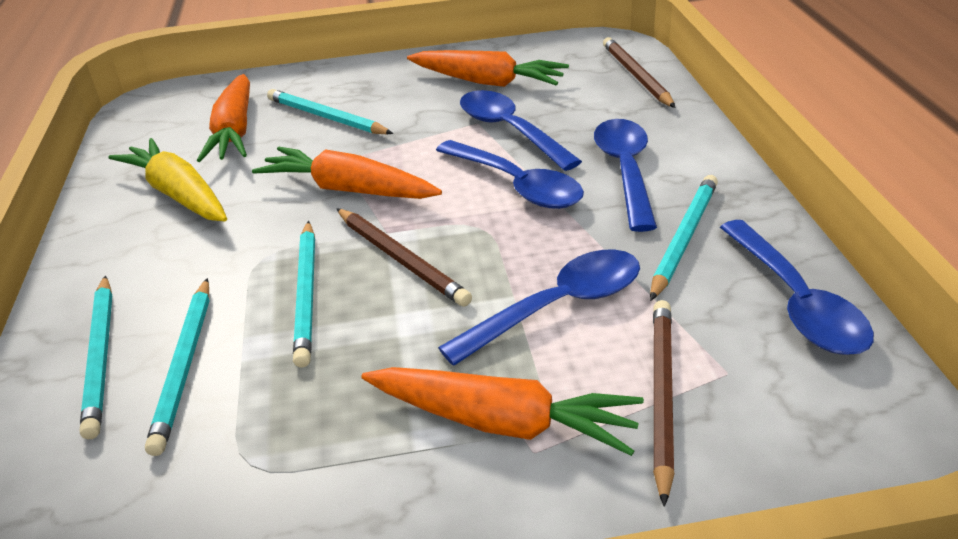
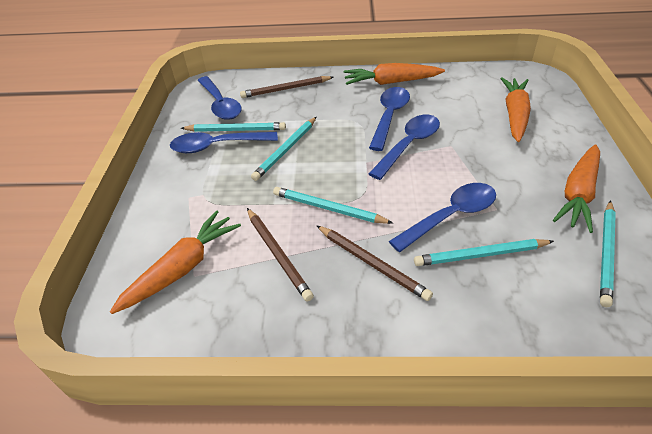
yellow carrot: [108,138,227,221] = 1 -> none = 0

